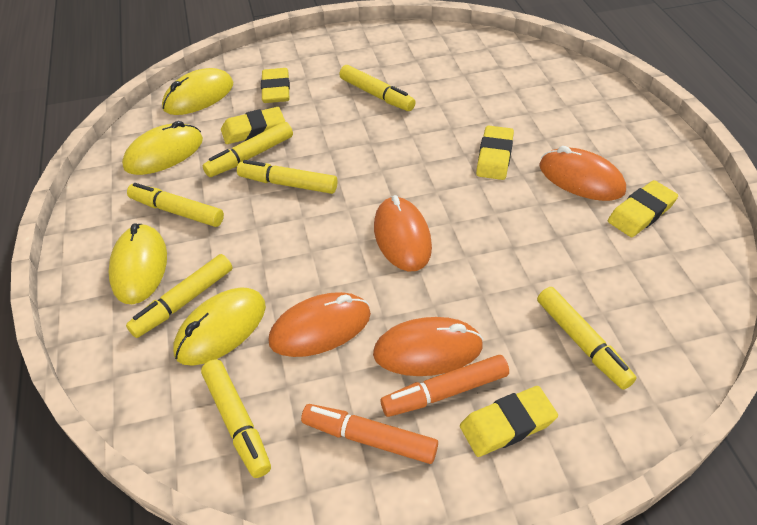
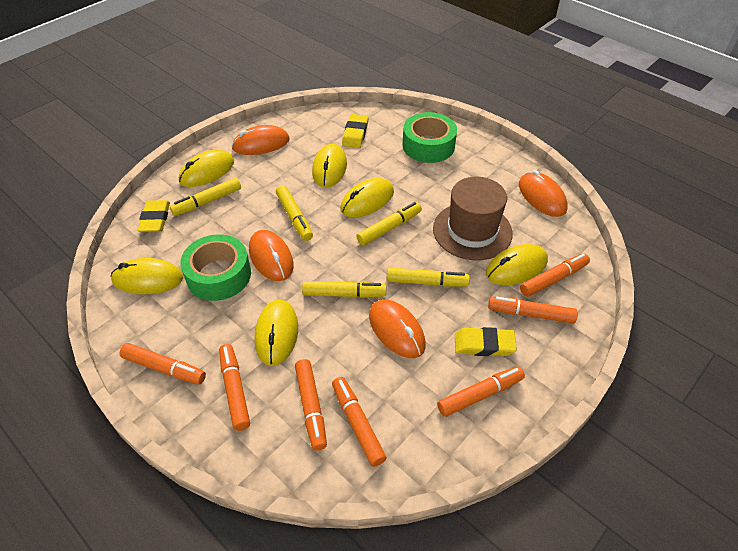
brown hat: none = 0 -> [433,177,513,260] = 1
green tape: none = 0 -> [180,234,251,301] [402,112,457,163] = 2
orange marker: [301,404,438,464] [381,355,509,417] = 2 -> [120,343,206,384] [219,344,250,431] [295,359,327,451] [332,377,387,467] [437,366,525,417] [488,297,578,323] [520,253,590,297] = 7
yellow eraser: [221,107,285,144] [261,68,290,103] [460,386,558,457] [476,125,514,180] [608,180,678,237] = 5 -> [137,200,170,232] [342,114,368,148] [455,327,517,356] = 3
yellow marker: [126,254,233,338] [127,183,224,227] [201,359,271,478] [203,122,293,177] [237,160,337,194] [339,65,416,111] [537,287,637,390] = 7 -> [170,178,241,216] [276,185,313,241] [302,281,386,298] [356,202,422,246] [386,268,470,287] = 5
yellow mouse: [108,224,167,304] [122,121,203,175] [162,68,233,115] [173,287,266,366] = 4 -> [111,258,183,295] [179,150,234,187] [254,299,298,366] [312,144,347,188] [340,178,394,217] [486,244,548,285] = 6

